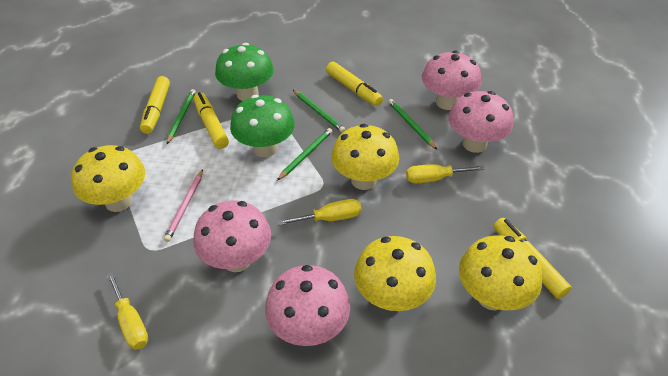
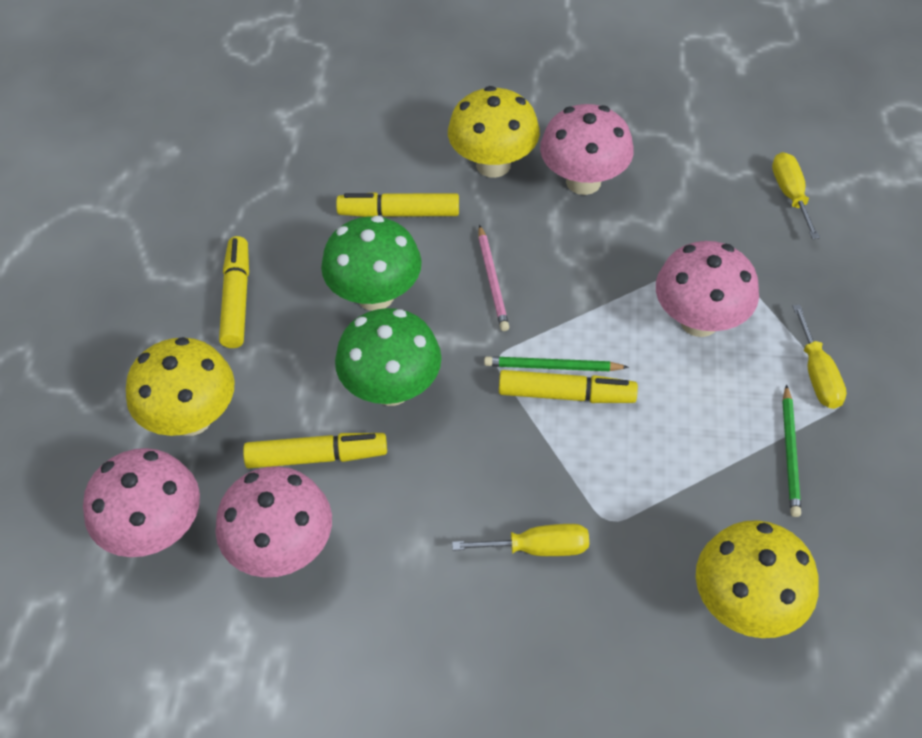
green pencil: [167,89,196,144] [277,128,332,180] [293,90,345,133] [388,99,437,149] = 4 -> [484,356,629,371] [783,385,801,517] = 2
yellow mushroom: [71,145,145,212] [331,124,399,190] [354,236,436,311] [459,235,542,311] = 4 -> [126,337,235,436] [448,86,540,178] [696,520,819,638] = 3

